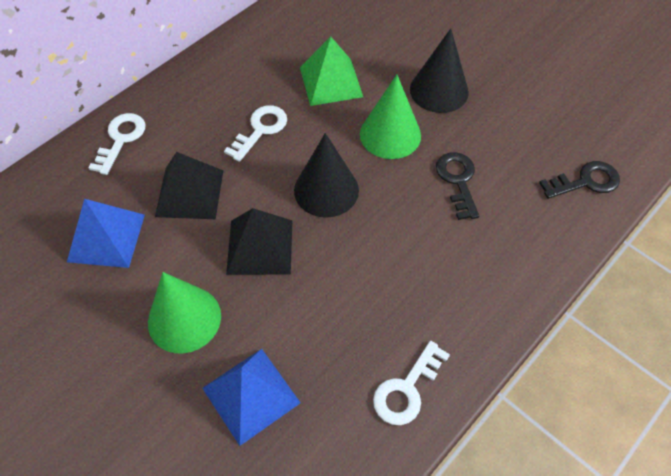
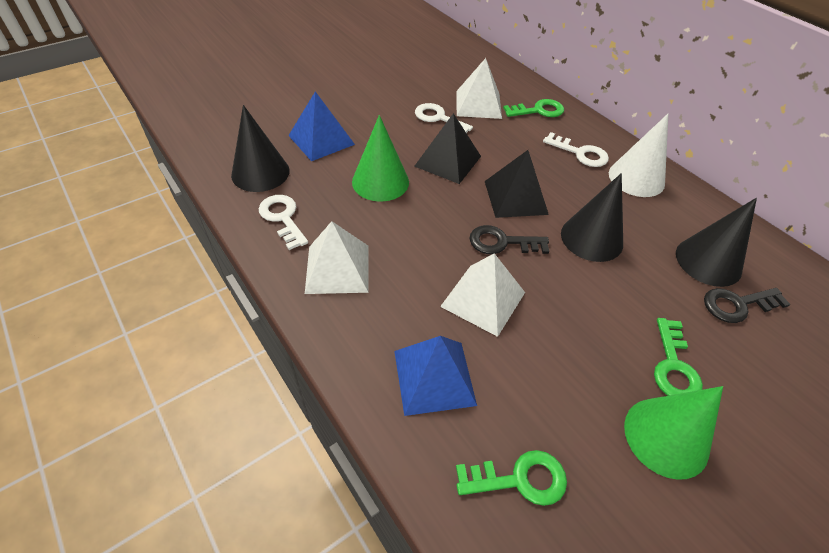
black cone: [294,133,359,218] [410,29,469,113] = 2 -> [231,105,289,192] [561,173,623,262] [676,198,757,287] = 3
green key: none = 0 -> [456,450,567,506] [503,99,564,117] [654,318,703,396] = 3
green pyramid: [300,36,363,106] = 1 -> none = 0
white cone: none = 0 -> [609,114,668,197] = 1
white pyramid: none = 0 -> [305,221,369,294] [440,253,525,337] [456,58,502,119] = 3

